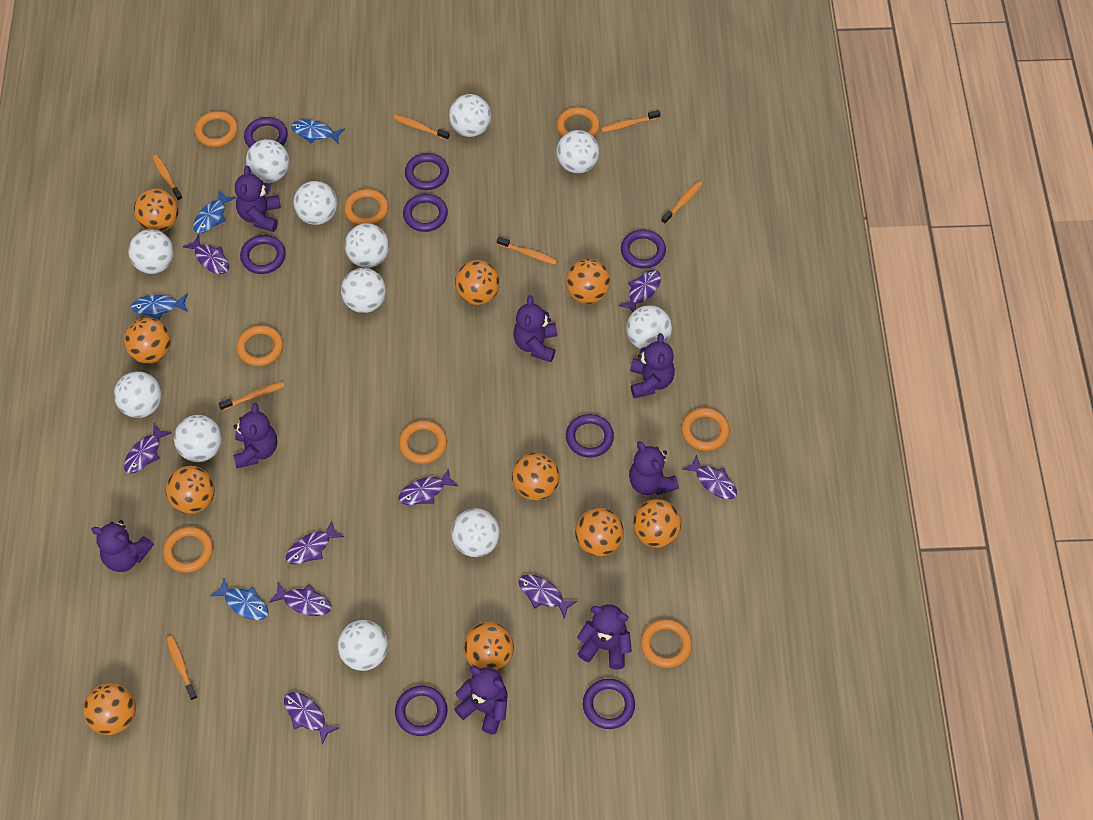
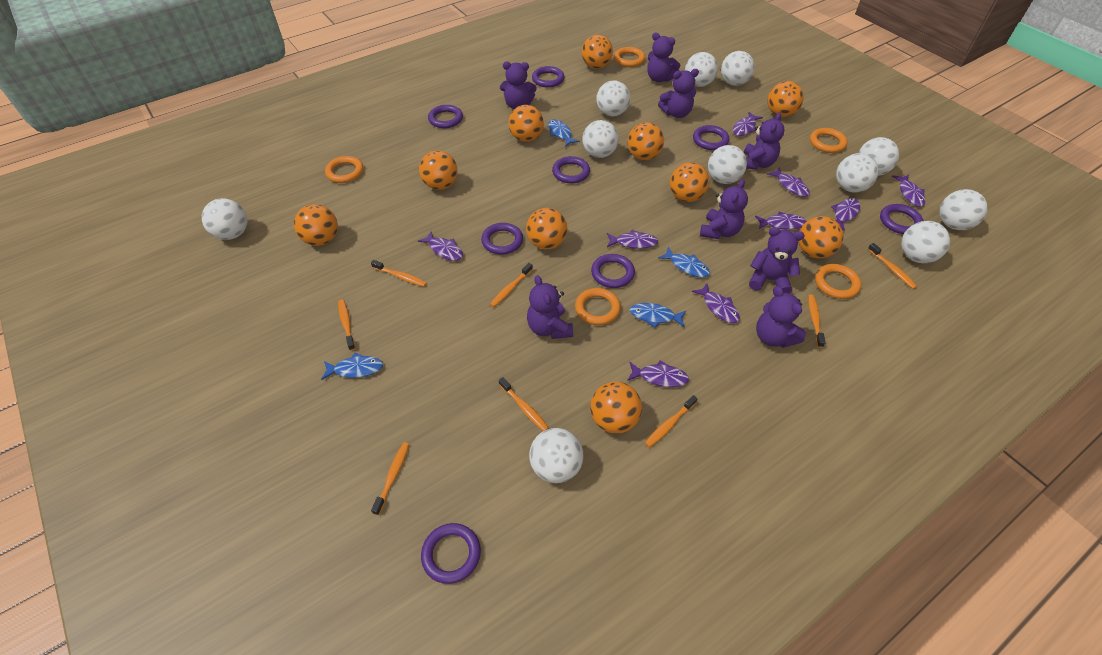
orange ring: [163,526,213,573] [194,111,238,147] [236,325,283,366] [344,189,389,225] [399,420,447,464] [557,107,600,137] [640,619,692,668] [681,408,730,451] = 8 -> [325,156,364,183] [575,288,621,325] [614,47,645,67] [810,128,847,153] [815,264,861,299] = 5
orange toothbrush: [152,155,183,201] [166,636,197,701] [218,381,284,411] [393,115,450,140] [497,237,558,265] [601,110,660,132] [661,181,702,224] = 7 -> [338,299,355,351] [371,260,427,287] [371,442,409,515] [490,263,533,307] [499,377,549,431] [645,395,698,448] [808,294,826,348] [868,243,917,289] = 8
white ball: [114,371,162,418] [128,229,174,274] [174,415,222,462] [246,139,289,183] [293,181,337,225] [338,620,388,671] [341,268,386,313] [345,223,389,268] [449,94,491,137] [451,508,500,557] [556,130,599,173] [627,305,672,349] = 12 -> [202,198,247,240] [529,428,584,483] [582,120,619,158] [596,80,630,117] [685,52,718,87] [708,145,747,184] [721,51,754,86] [836,153,879,193] [858,137,899,176] [901,221,950,263] [940,189,988,230] = 11

